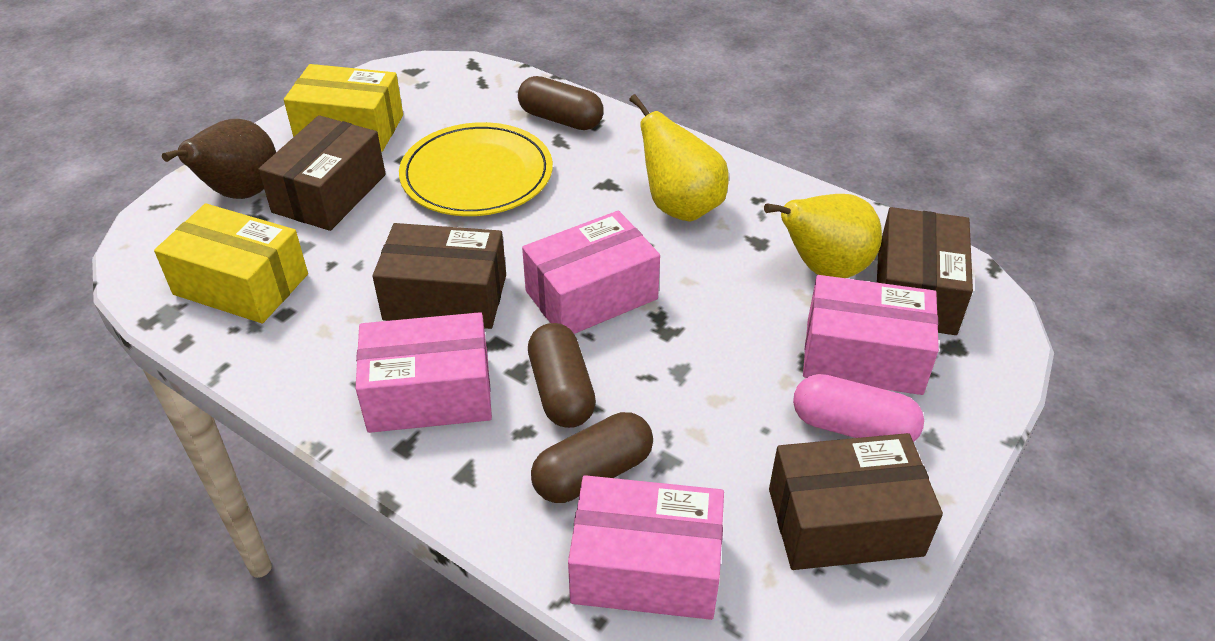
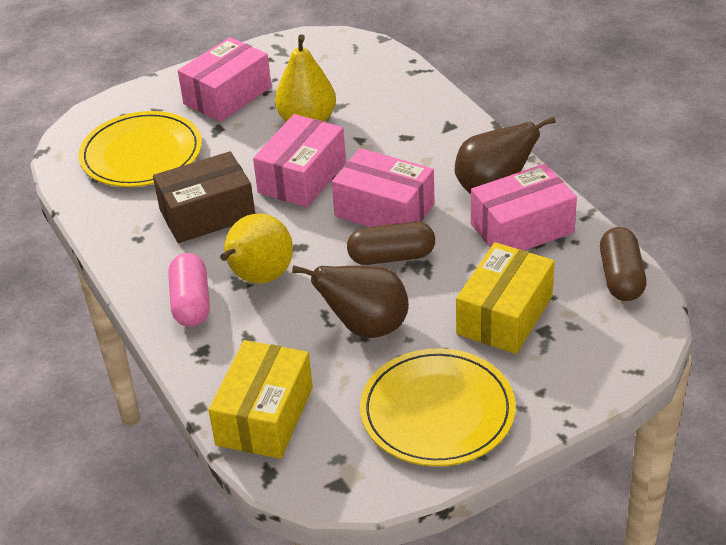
brown box: [258,115,386,231] [372,223,506,329] [769,433,943,570] [877,207,973,335] = 4 -> [153,151,255,243] = 1
brown capsule: [518,76,604,130] [528,323,596,428] [531,412,653,503] = 3 -> [347,221,435,265] [600,227,646,301] = 2
brown pear: [162,119,276,199] = 1 -> [292,265,409,338] [455,116,556,194] = 2
yellow plate: [399,122,553,216] = 1 -> [78,111,202,187] [360,348,516,466] = 2

